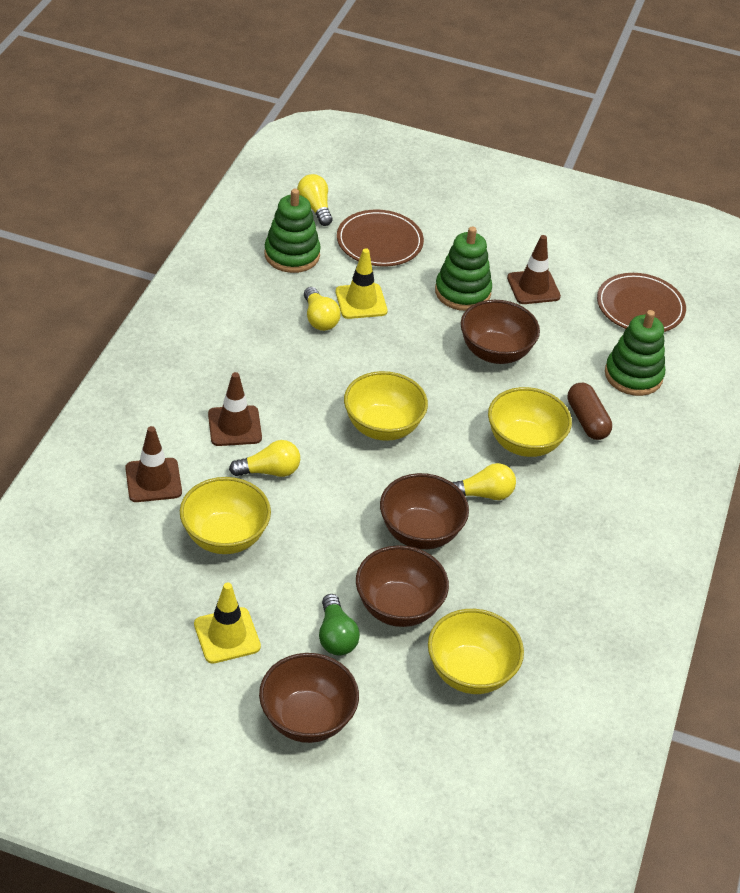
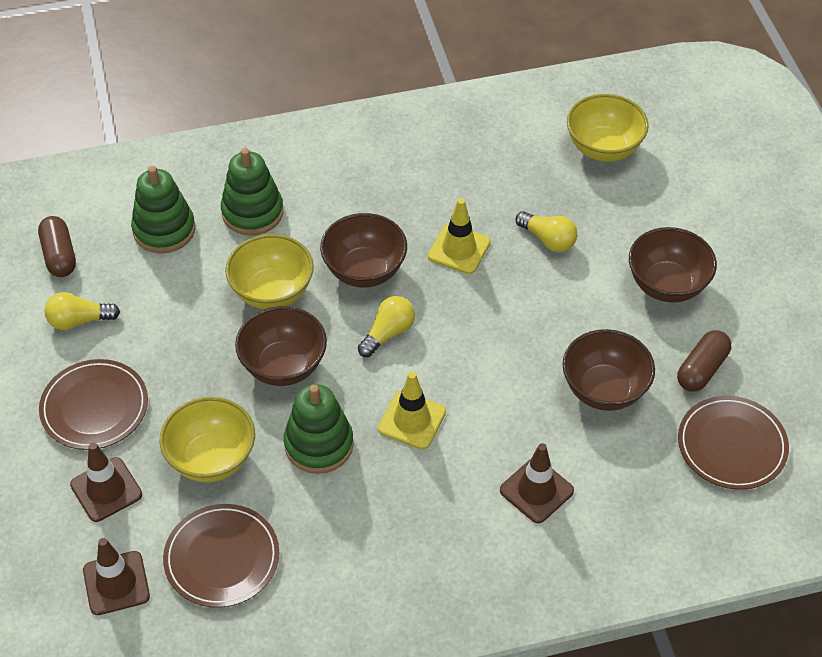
brown capsule: [567,383,612,440] = 1 -> [38,216,76,277] [677,330,731,392] = 2
brown plate: [337,209,424,267] [597,273,686,332] = 2 -> [39,359,148,450] [163,504,279,608] [678,396,789,490] = 3
green light bulb: [319,594,360,656] = 1 -> none = 0
yellow bowl: [180,477,271,554] [344,371,428,441] [428,609,524,694] [488,387,572,457] = 4 -> [160,397,255,482] [225,234,314,309] [567,94,649,162] = 3
yellow light bulb: [229,440,300,477] [297,174,332,226] [304,287,341,331] [452,463,516,500] = 4 -> [44,292,120,330] [358,296,415,357] [516,211,577,252] = 3

